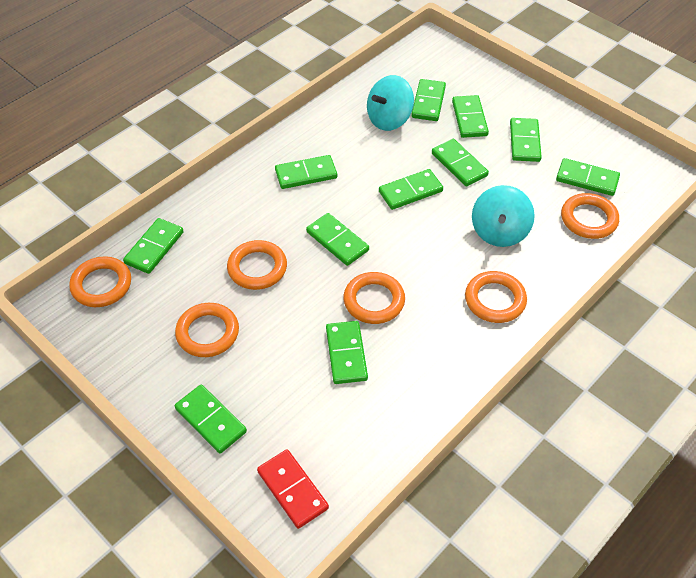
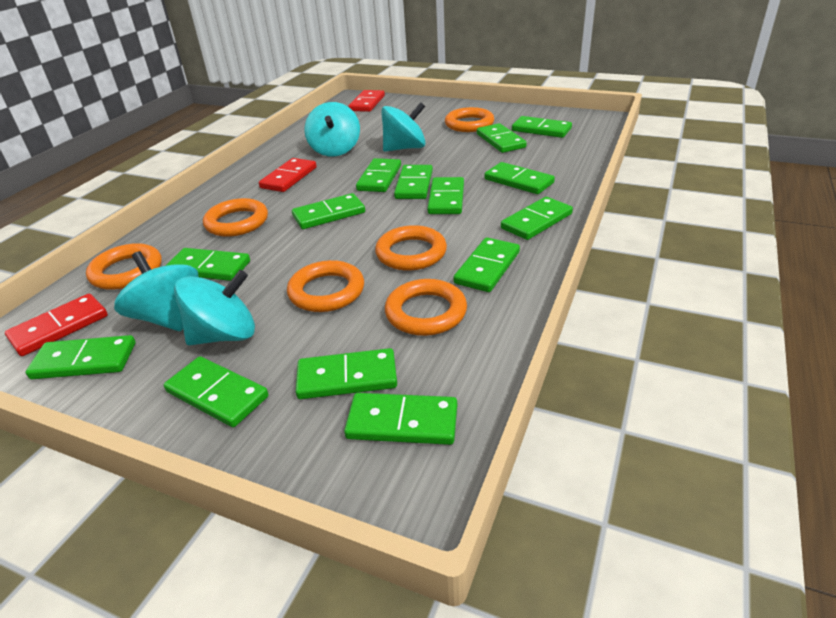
green domino: [123,218,184,274] [175,385,247,454] [275,155,337,189] [306,213,369,266] [326,321,368,384] [379,169,443,210] [411,79,446,121] [432,139,489,187] [452,95,489,138] [510,118,542,162] [556,158,620,196] = 11 -> [26,335,136,379] [164,356,268,427] [165,248,250,281] [292,193,365,229] [296,348,397,399] [344,393,457,445] [356,158,401,192] [394,165,433,199] [427,177,464,214] [453,237,520,292] [477,123,527,153] [484,162,555,194] [501,197,573,240] [512,116,572,138] = 14
red domino: [257,449,329,529] = 1 -> [5,294,108,356] [259,158,317,192] [348,90,385,112] = 3
turquoise spinning top: [367,75,414,131] [472,185,535,247] = 2 -> [114,251,199,331] [174,270,255,345] [304,102,360,157] [381,102,426,152] = 4

